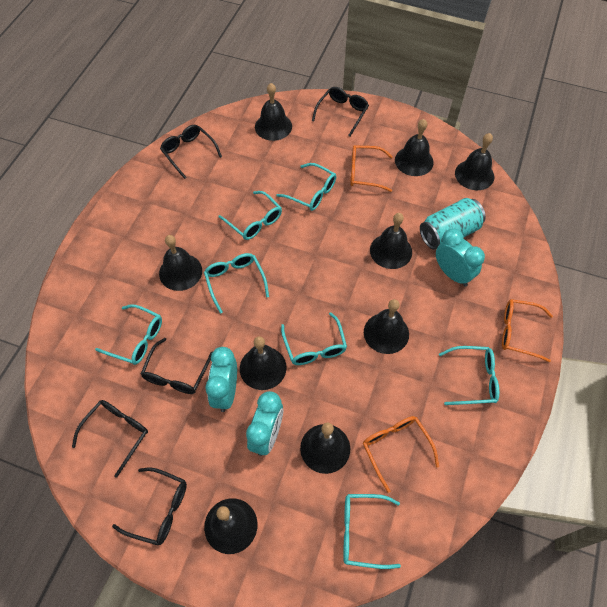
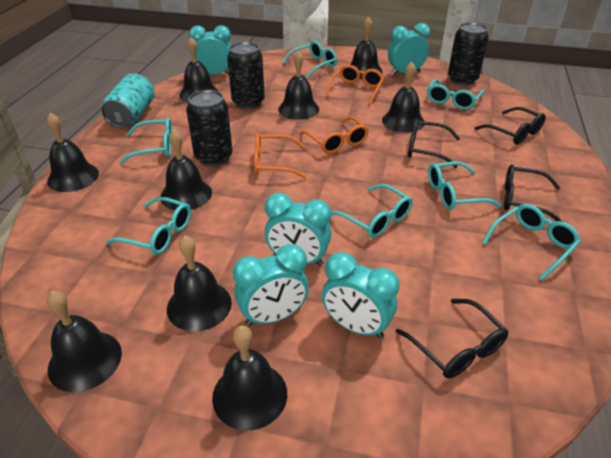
black can: none = 0 -> [186,90,233,166] [227,42,265,109] [448,22,489,85] = 3
black glasses: [72,400,148,478] [112,467,187,545] [141,338,213,394] [160,125,222,179] [312,87,369,136] = 5 -> [396,299,509,378] [408,119,460,168] [475,107,546,145] [504,164,563,222] = 4
turquoise clock: [205,347,237,412] [246,391,283,456] [436,229,485,286] = 3 -> [189,25,231,75] [233,244,309,326] [265,193,331,266] [322,252,399,339] [388,23,430,76] = 5

